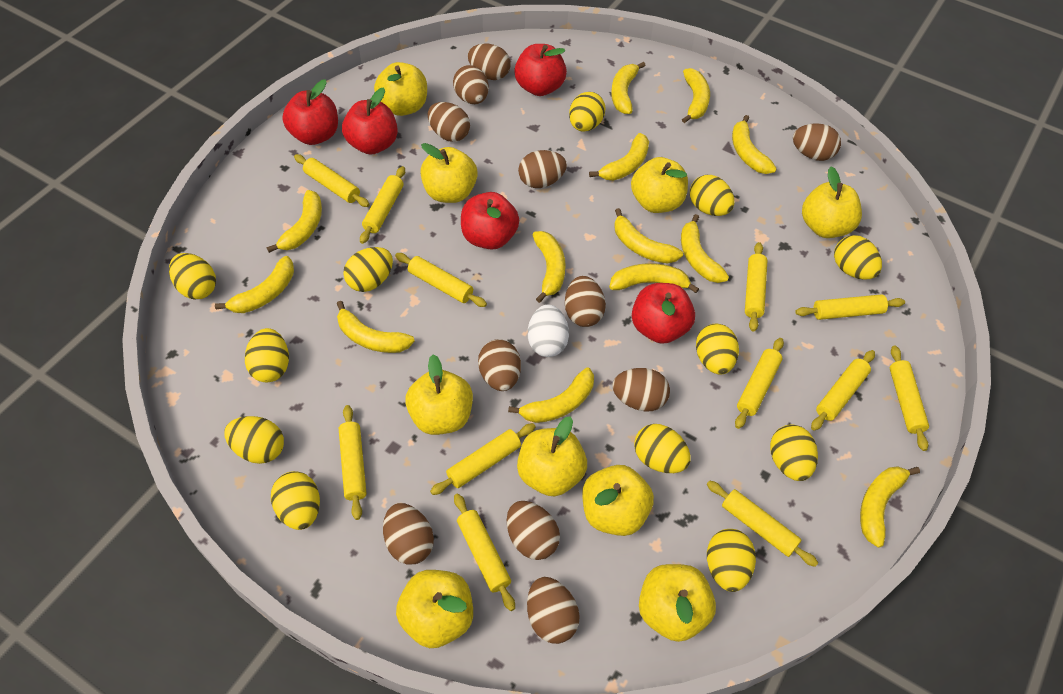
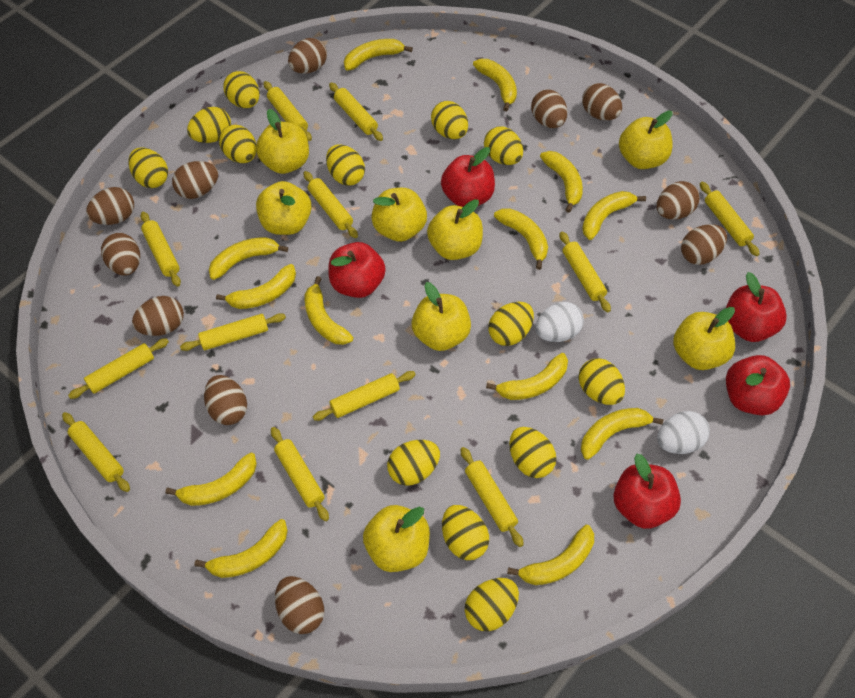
white egg: [528,304,569,357] = 1 -> [535,302,584,342] [657,411,710,454] = 2
yellow apple: [374,62,427,116] [396,570,473,648] [405,354,473,435] [420,143,478,203] [517,416,587,496] [582,465,654,536] [631,157,688,213] [639,564,716,642] [802,167,862,238] = 9 -> [256,109,309,174] [256,181,312,235] [363,505,430,572] [371,188,427,242] [412,282,471,351] [427,199,483,260] [619,111,673,169] [673,307,735,370] = 8
yellow egg: [169,253,216,300] [224,416,284,464] [245,328,289,382] [271,471,320,530] [343,247,393,292] [569,92,606,132] [634,424,691,473] [690,175,735,216] [696,324,739,375] [707,529,756,592] [770,425,818,481] [834,235,882,280] = 12 -> [129,147,168,188] [187,107,231,143] [219,125,256,163] [223,71,260,108] [326,145,365,186] [387,440,440,485] [431,101,468,139] [442,505,489,560] [465,578,519,631] [484,126,523,165] [488,302,534,346] [509,427,557,478] [579,358,625,405] = 13

